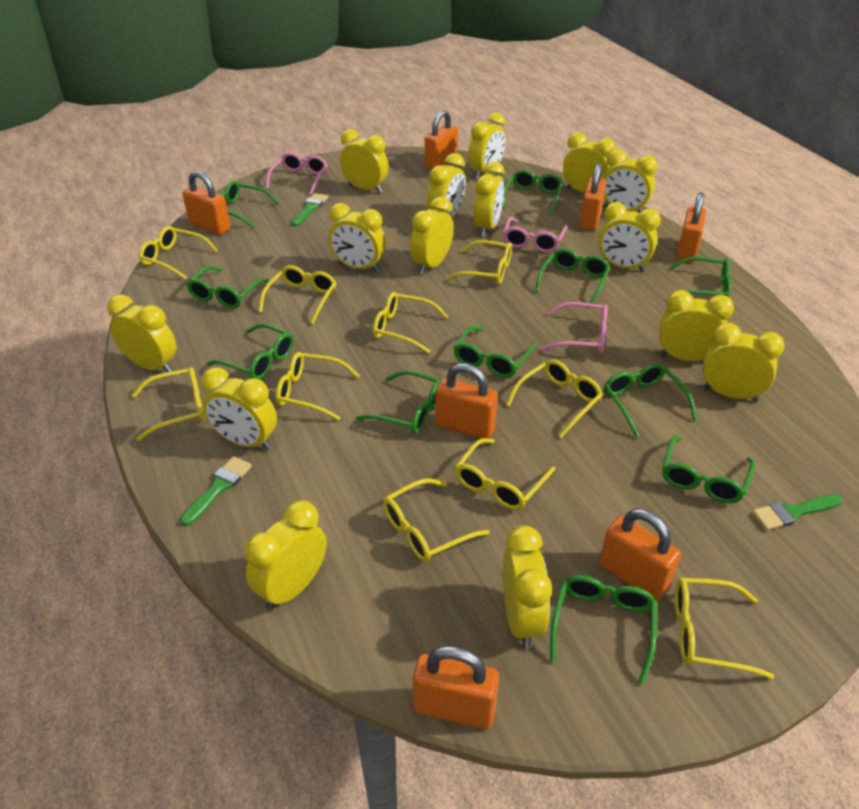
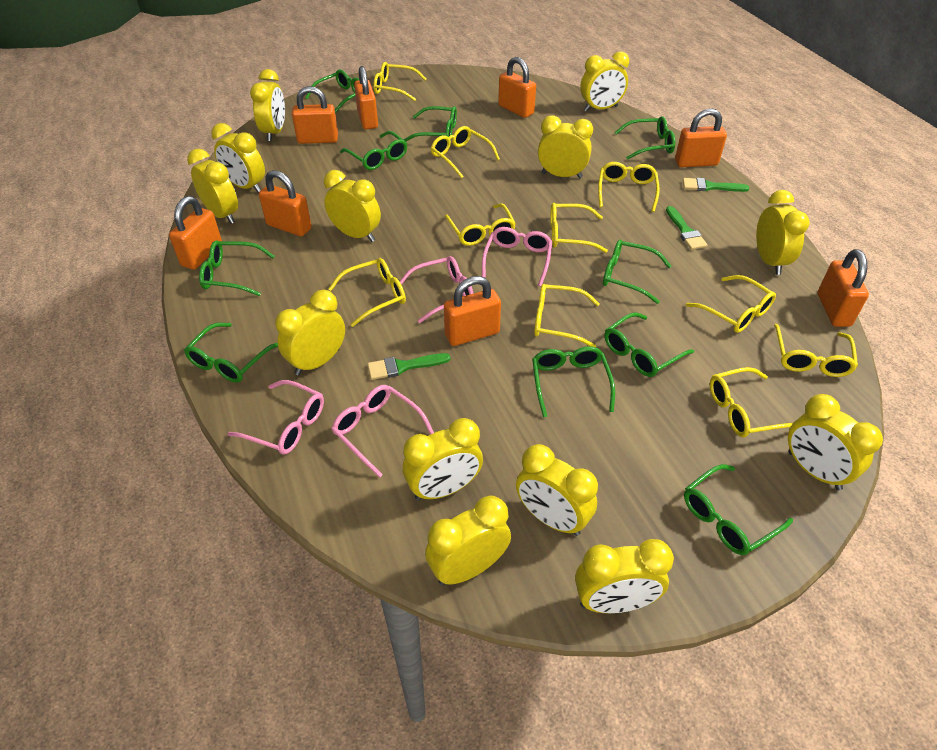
green glasses: [186,266,269,309] [207,323,294,380] [217,181,279,228] [356,370,441,434] [453,326,537,378] [502,170,563,216] [535,248,610,304] [550,575,657,684] [604,363,697,438] [662,436,755,503] [670,257,732,297] = 11 -> [184,323,278,383] [199,240,275,296] [305,69,359,114] [340,131,407,170] [404,106,457,142] [532,346,615,417] [603,240,671,304] [604,312,694,377] [615,116,675,160] [684,464,793,555] = 10
orange padlock: [183,171,230,235] [413,646,499,729] [425,110,458,169] [435,363,498,439] [580,163,606,230] [599,509,681,601] [677,192,706,262] = 7 -> [169,196,222,270] [259,170,312,236] [292,86,338,144] [354,66,378,130] [444,276,501,346] [498,57,536,118] [675,108,727,167] [818,249,869,327] = 8
pink glasses: [266,152,328,195] [503,217,567,253] [541,302,608,353] = 3 -> [227,380,324,455] [331,385,434,478] [399,256,474,323] [482,227,552,287] = 4
yellow clock: [107,295,176,372] [201,367,277,450] [245,500,327,610] [329,203,386,272] [340,129,389,193] [410,196,454,274] [427,153,466,218] [468,112,506,179] [473,161,505,237] [503,525,552,648] [563,132,616,193] [598,202,661,272] [603,149,658,213] [659,290,734,362] [702,323,785,402] = 15 -> [187,149,238,224] [211,123,265,193] [250,69,285,141] [275,290,345,376] [324,170,381,242] [403,418,483,501] [425,496,511,585] [516,444,598,536] [538,115,593,178] [575,539,674,613] [580,51,629,112] [756,190,809,275] [788,394,883,490] = 13

